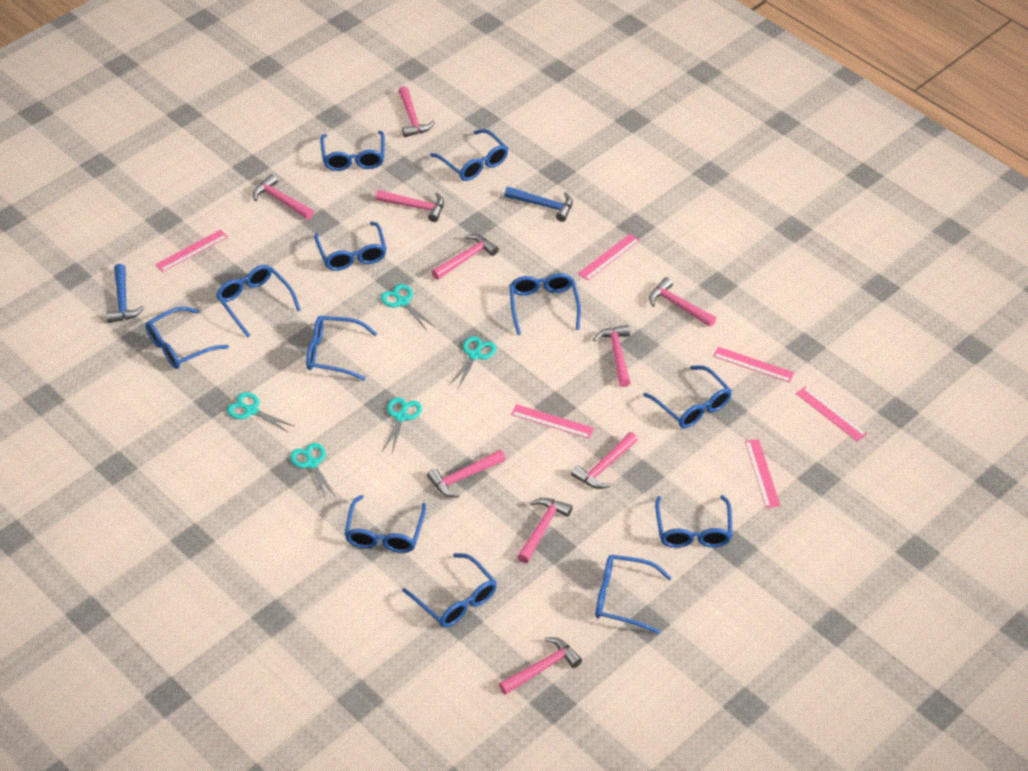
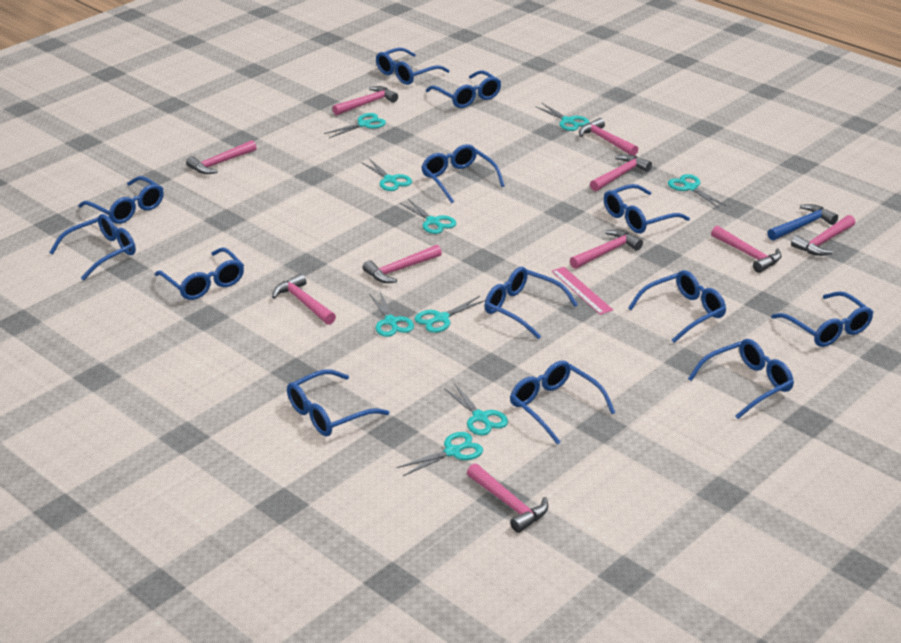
blue glasses: [145,307,229,369] [216,265,301,337] [306,316,377,381] [314,222,387,271] [320,131,385,171] [344,495,426,553] [402,553,497,627] [430,129,508,181] [509,273,581,335] [596,555,672,634] [643,365,732,428] [655,495,733,548] = 12 -> [49,214,136,281] [79,176,164,224] [155,247,244,300] [287,369,389,436] [376,47,450,85] [421,144,505,203] [426,70,501,108] [485,267,578,339] [510,361,615,445] [604,184,690,233] [628,270,726,343] [688,339,794,419] [771,291,873,347] = 13
blue hammer: [106,264,145,323] [504,187,573,222] = 2 -> [767,204,838,241] = 1
pink ruler: [155,230,227,272] [511,404,594,439] [578,234,640,281] [713,347,794,383] [745,439,780,508] [796,386,867,442] = 6 -> [551,267,613,315] = 1
turquoise scissors: [227,392,294,433] [290,443,336,500] [381,284,435,329] [382,397,422,453] [449,336,496,388] = 5 -> [324,113,386,138] [361,159,412,191] [369,292,414,337] [396,432,483,476] [400,199,456,234] [415,296,485,333] [444,383,508,436] [535,103,589,131] [668,174,726,208] = 9

